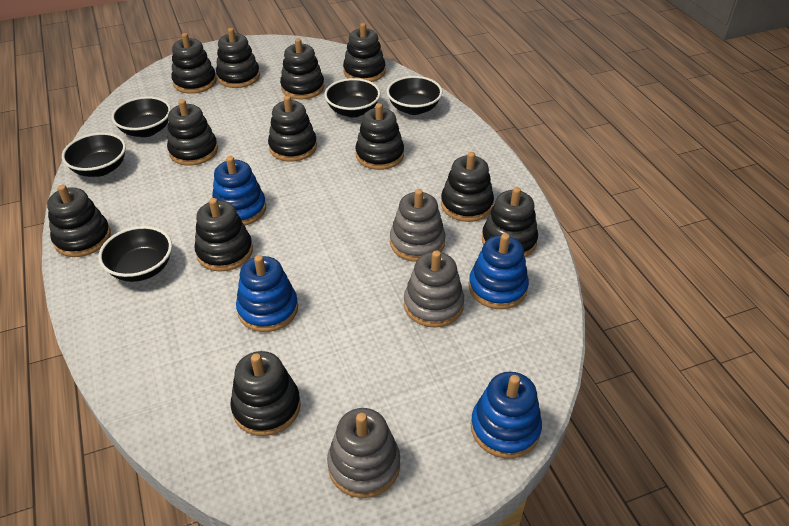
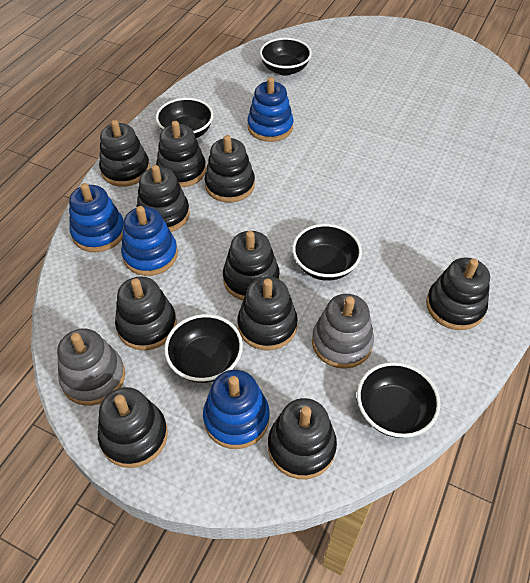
black stacking toy: [47,185,111,257] [167,99,218,166] [171,33,217,94] [194,198,253,272] [216,28,260,88] [231,351,301,436] [268,96,317,162] [280,38,324,99] [343,23,386,82] [355,103,404,170] [441,152,494,222] [482,187,538,257] = 12 -> [98,387,168,468] [99,120,150,187] [115,276,177,350] [136,165,190,232] [156,121,206,188] [204,135,255,203] [223,231,280,300] [237,277,298,350] [268,398,337,479] [426,257,490,330] = 10
grey stacking toy: [327,408,400,498] [390,189,445,262] [404,251,464,328] = 3 -> [57,329,125,406] [312,294,374,369] = 2

